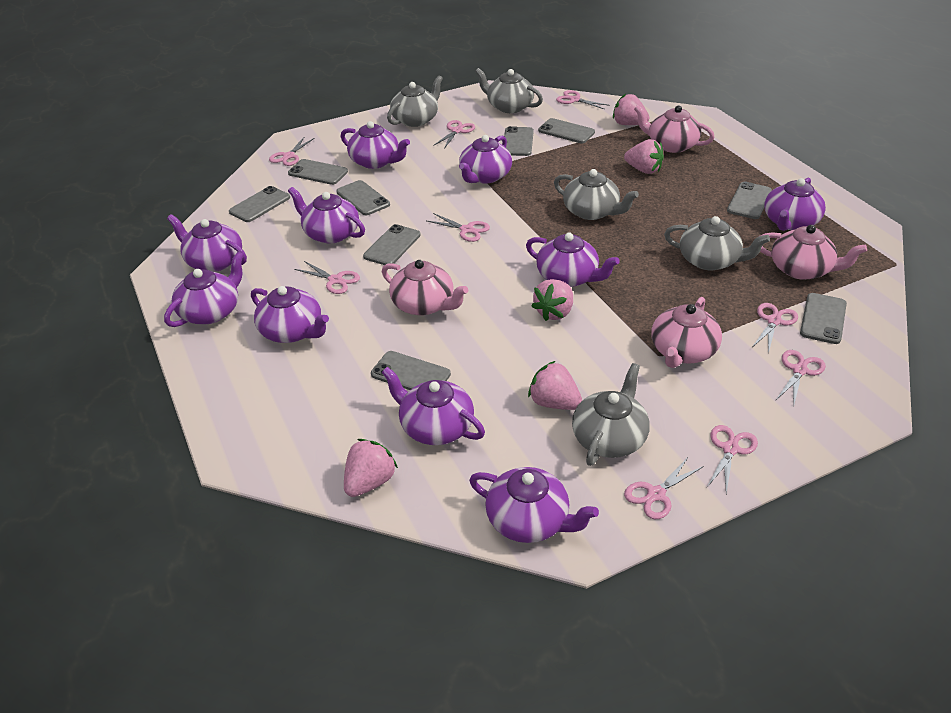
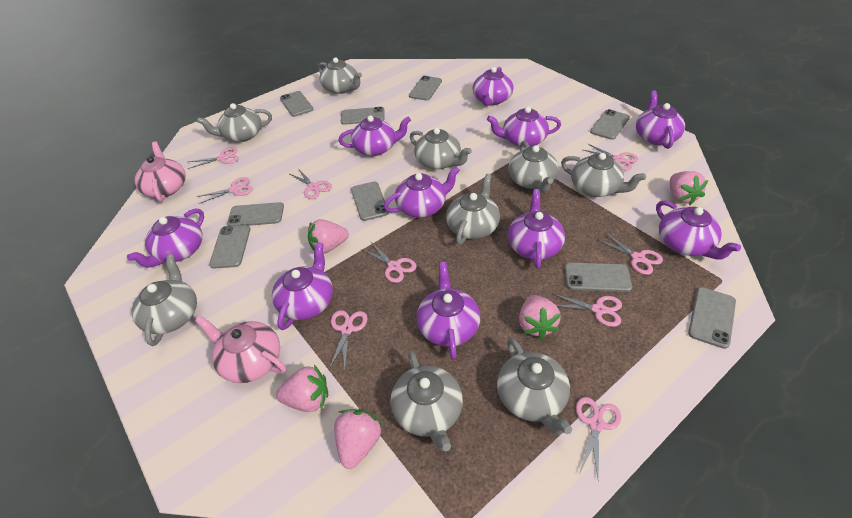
grey teapot: [387,76,443,127] [475,68,543,113] [554,169,639,220] [572,363,650,466] [664,216,770,270] = 5 -> [132,254,197,346] [197,103,272,142] [318,57,362,94] [391,351,463,451] [410,128,472,170] [446,174,500,245] [497,338,572,435] [508,141,559,193] [561,153,646,197] = 9
pink teapot: [382,260,468,315] [634,105,714,153] [651,297,722,368] [760,225,867,280] = 4 -> [134,142,186,202] [195,316,286,383] = 2

